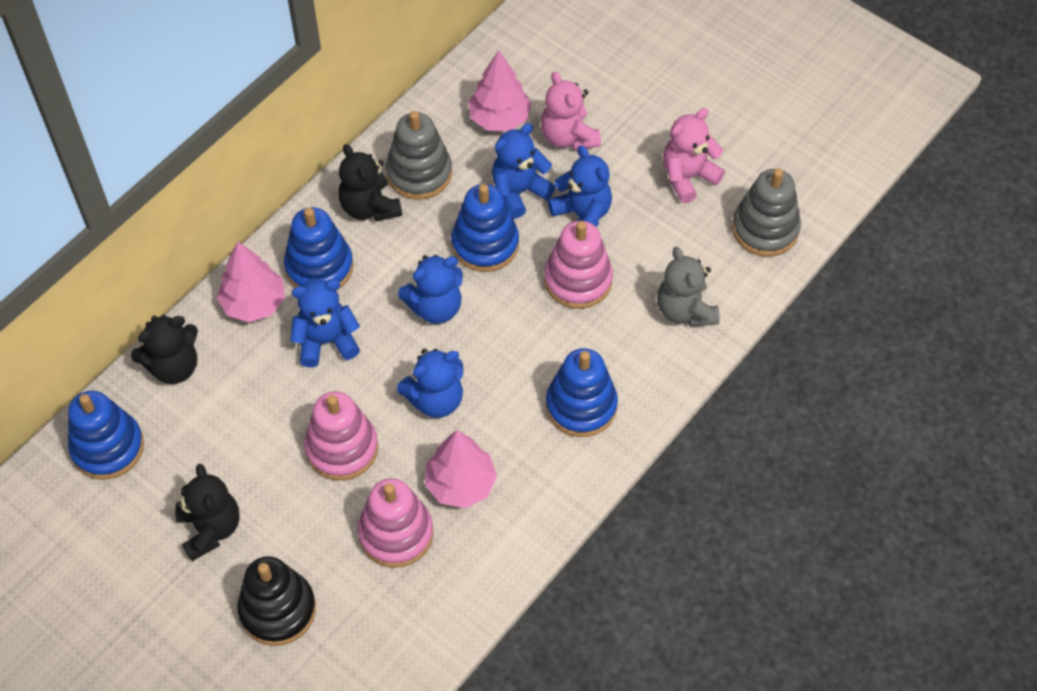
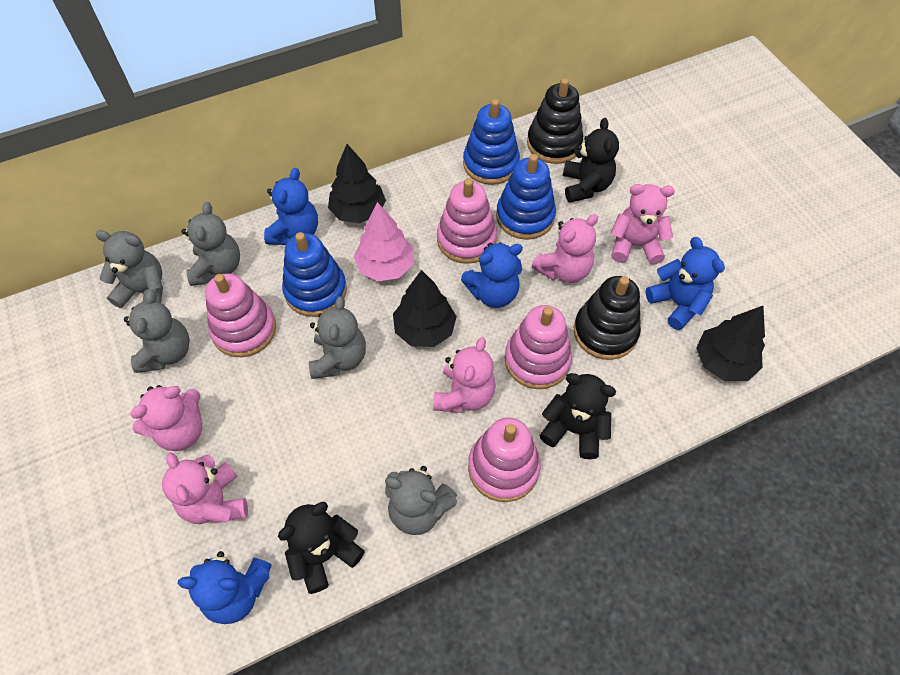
black stacking toy: [237,556,316,646] = 1 -> [527,78,583,164] [574,276,641,360] = 2
black tree: none = 0 -> [328,144,386,223] [393,270,457,347] [696,306,765,381] = 3
blue stacking toy: [68,391,144,480] [284,207,353,291] [451,184,519,272] [546,348,618,437] = 4 -> [282,232,347,317] [463,99,520,185] [496,154,556,240] = 3
blue teddy bear: [290,279,360,367] [397,348,463,418] [398,255,463,324] [492,123,555,219] [548,146,612,227] = 5 -> [177,551,272,624] [264,168,318,245] [461,242,523,308] [645,237,725,330] = 4
grey stacking toy: [386,111,452,200] [732,168,801,257] = 2 -> none = 0
grey teddy bear: [657,247,720,327] = 1 -> [95,230,163,308] [124,290,190,373] [181,202,240,286] [309,296,366,379] [385,466,457,535] = 5
pink stacking toy: [304,392,378,481] [358,478,433,568] [544,221,613,309] = 3 -> [205,273,276,357] [437,178,497,264] [468,418,541,502] [505,305,572,389] = 4
pink teddy bear: [541,72,601,151] [663,108,725,203] = 2 -> [130,385,202,451] [162,452,248,524] [433,337,496,413] [532,214,598,283] [610,184,675,265] = 5
pink tree: [217,242,285,322] [425,430,497,508] [468,50,531,131] = 3 -> [354,202,414,281] = 1

